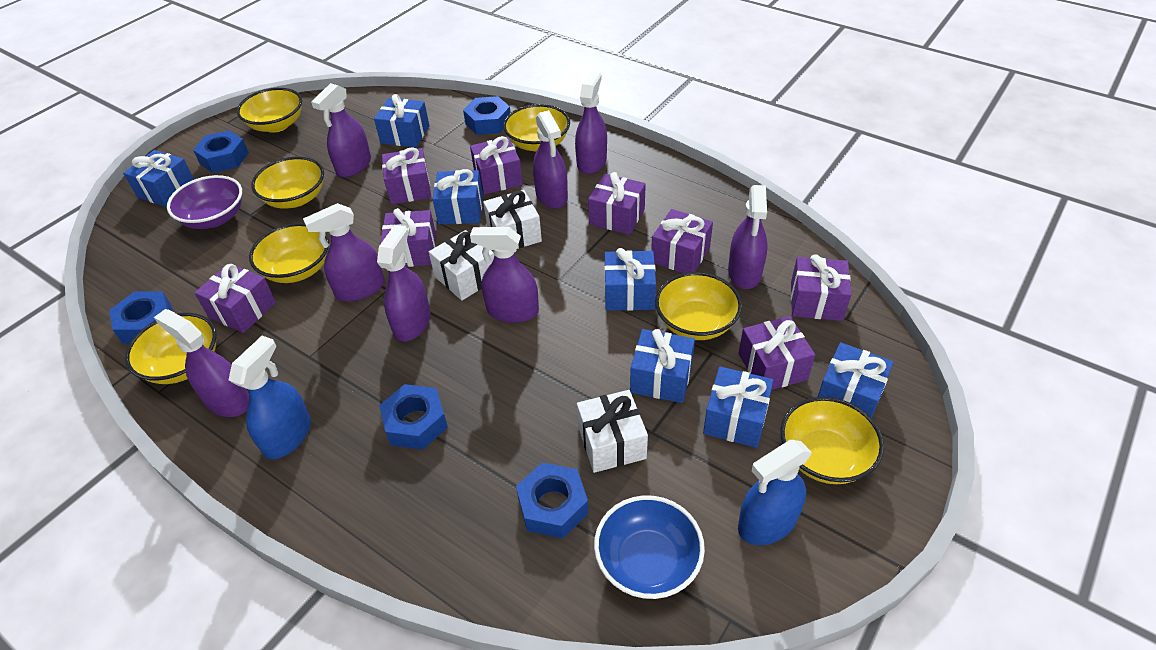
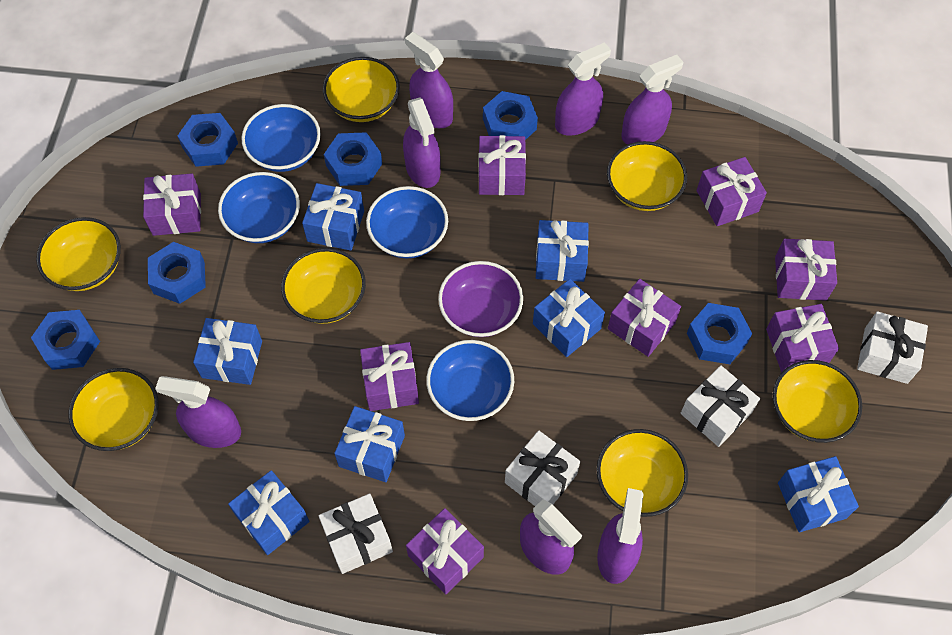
blue bowl: [594,495,705,599] = 1 -> [218,172,300,243] [241,104,321,172] [366,186,448,258] [426,340,514,421] = 4
blue nut: [109,292,173,344] [193,130,249,173] [379,384,448,450] [463,96,511,135] [516,463,589,538] = 5 -> [31,310,100,370] [148,242,206,304] [178,113,238,167] [324,132,382,186] [483,91,538,140] [687,303,752,364] = 6
blue spray bottle: [229,336,311,459] [738,440,812,545] = 2 -> none = 0
purple spray bottle: [154,309,249,417] [303,203,385,301] [311,83,371,177] [377,225,431,341] [470,227,539,323] [533,110,568,209] [575,71,607,174] [728,185,767,289] = 8 -> [155,376,241,448] [403,97,441,188] [405,32,453,128] [520,499,582,575] [555,42,611,136] [597,488,643,584] [621,55,683,145] = 7
white gift: [429,230,494,301] [483,190,542,249] [577,390,648,473] = 3 -> [319,494,393,574] [505,430,580,506] [681,366,760,447] [857,311,928,384] = 4

